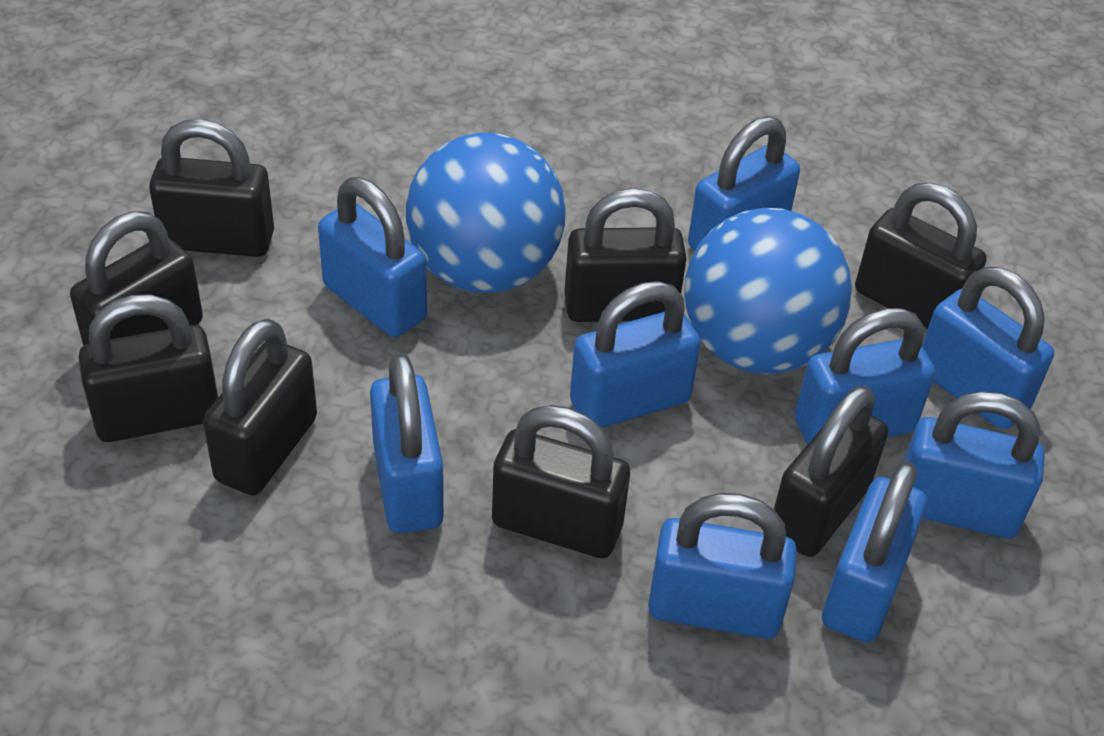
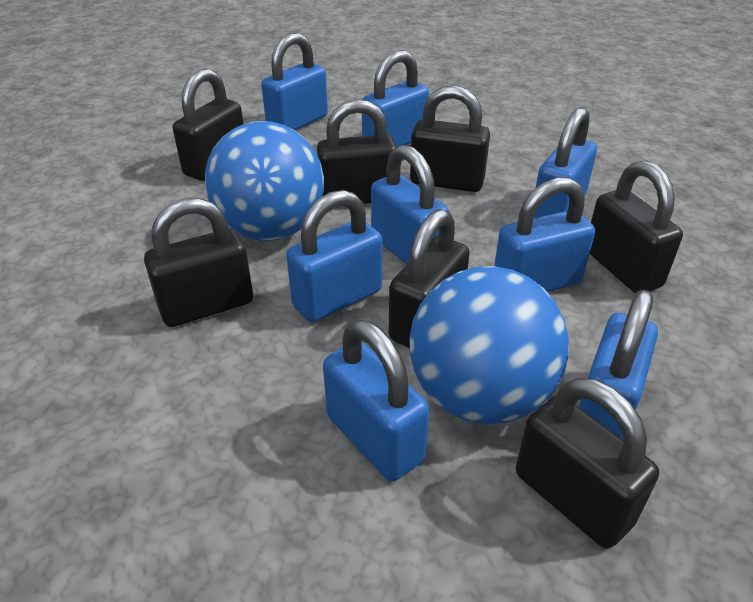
black padlock: [70,211,203,346] [78,294,218,442] [149,119,274,257] [203,318,317,495] [492,405,630,558] [565,188,687,322] [774,385,888,557] [855,183,987,329] = 8 -> [144,198,253,327] [173,68,244,181] [317,99,396,204] [389,209,470,348] [410,85,490,192] [516,377,659,549] [590,161,683,293] = 7
blue padlock: [318,177,427,337] [370,353,444,533] [570,281,701,428] [648,493,797,639] [688,116,800,251] [795,308,935,445] [822,461,927,643] [903,391,1045,538] [922,267,1054,429] = 9 -> [261,33,328,130] [286,190,382,322] [323,319,429,481] [362,50,429,147] [371,145,449,264] [494,177,595,292] [534,107,597,218] [579,289,658,440] = 8

